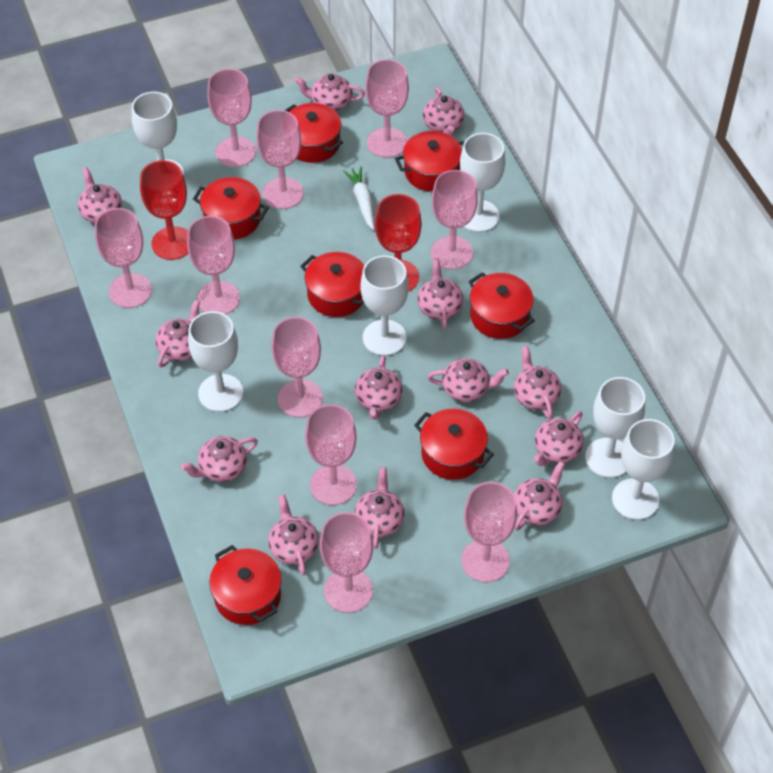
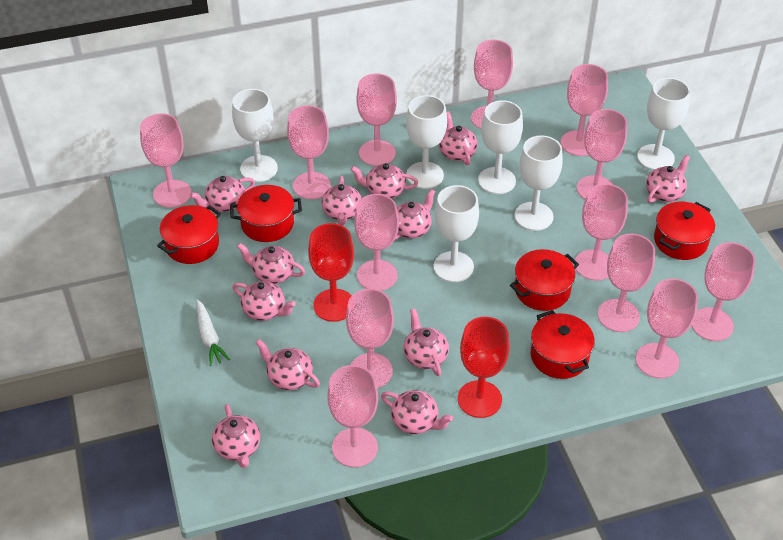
pink goblet: [95,208,152,308] [187,216,240,315] [207,68,256,167] [256,110,304,209] [271,317,323,418] [305,404,357,505] [320,512,373,613] [365,59,409,158] [431,170,478,270] [461,482,517,583] = 10 -> [140,113,192,208] [287,105,331,199] [327,365,378,467] [346,289,394,388] [354,194,399,291] [357,73,397,166] [471,40,513,129] [561,64,608,156] [574,184,628,281] [577,109,627,199] [598,233,655,332] [636,278,698,378] [691,242,756,341] = 13
pink teapot: [78,167,122,223] [155,300,200,368] [181,436,258,482] [268,495,319,576] [295,74,365,111] [354,467,404,549] [355,356,402,420] [418,258,463,329] [423,87,465,137] [427,358,509,402] [514,346,561,419] [514,461,565,531] [534,411,584,466] = 13 -> [190,176,255,212] [212,404,261,468] [232,281,296,321] [237,243,305,284] [256,339,320,390] [321,176,362,225] [351,163,418,198] [381,390,453,434] [395,189,435,240] [404,309,449,376] [439,111,478,165] [646,155,690,203] = 12
red pot: [193,177,269,239] [209,545,282,625] [284,103,343,163] [300,252,364,317] [395,131,464,192] [414,409,494,480] [469,272,535,339] = 7 -> [157,205,221,264] [230,185,302,242] [510,249,579,311] [531,310,595,379] [654,202,715,260] = 5

